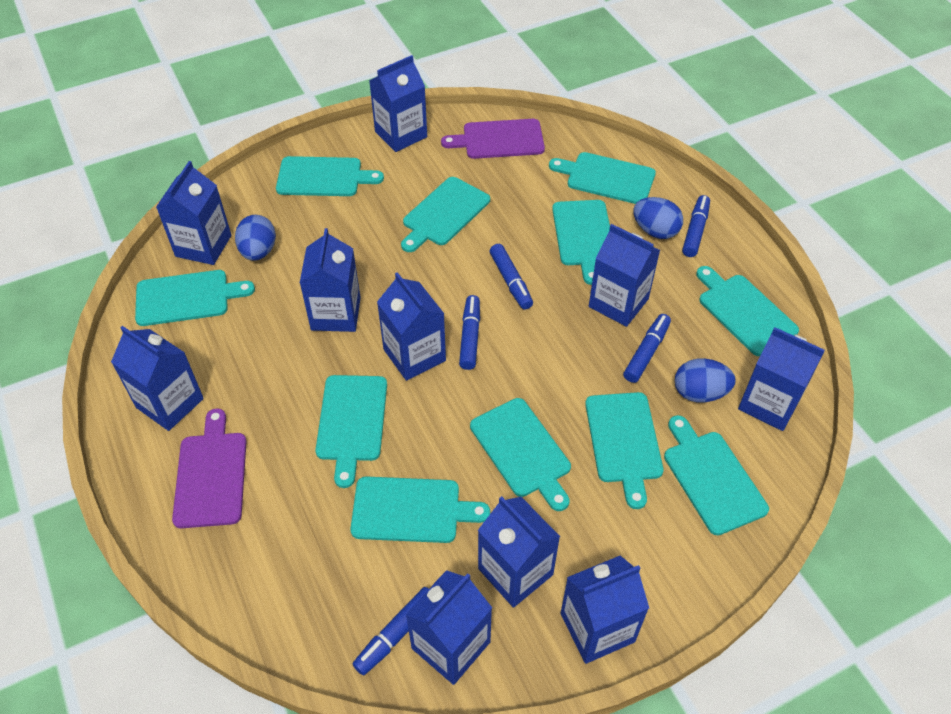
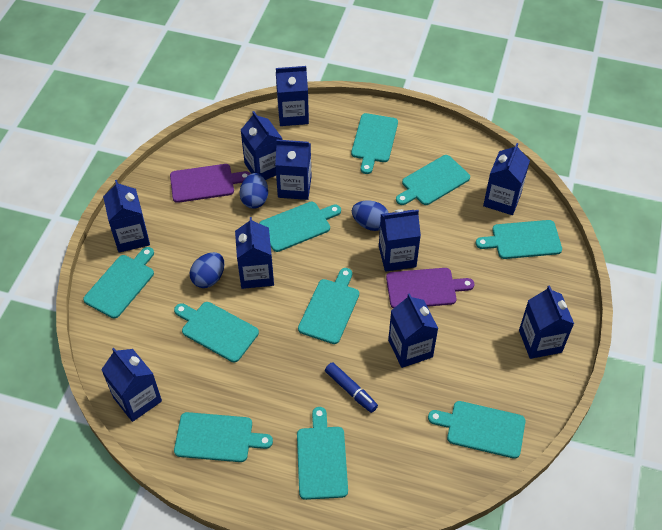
blue marker: [353,587,429,676] [459,295,480,370] [490,244,533,309] [623,314,671,383] [682,195,710,257] = 5 -> [325,362,378,413] = 1
turquoise cutting board: [135,270,255,326] [276,156,384,196] [315,375,387,488] [350,476,490,543] [401,177,490,252] [470,398,571,511] [549,152,656,204] [552,200,610,285] [585,392,664,509] [664,415,769,535] [696,266,799,356] = 11 -> [83,247,154,319] [174,302,259,362] [174,412,273,462] [259,202,341,252] [297,407,348,500] [298,268,359,344] [351,113,398,174] [396,155,470,205] [428,401,525,459] [476,220,562,259] = 10

